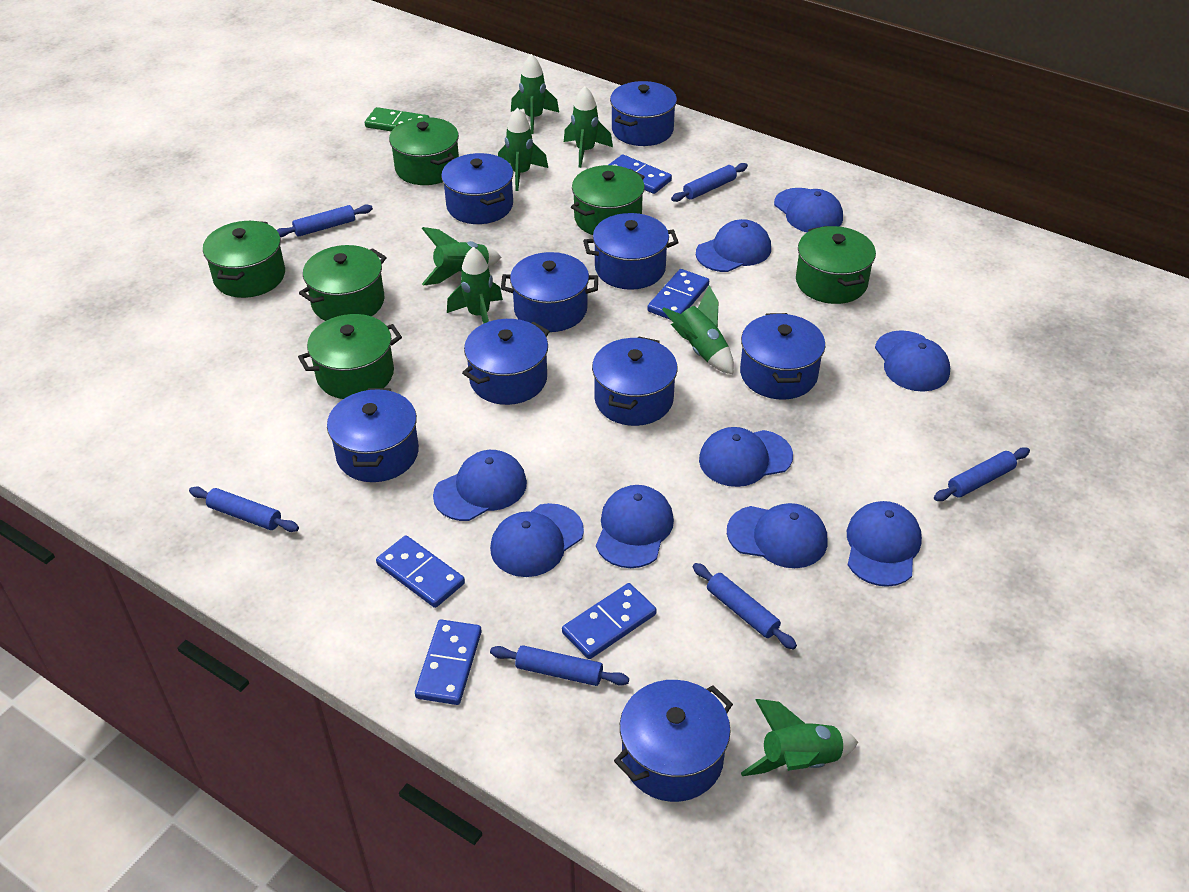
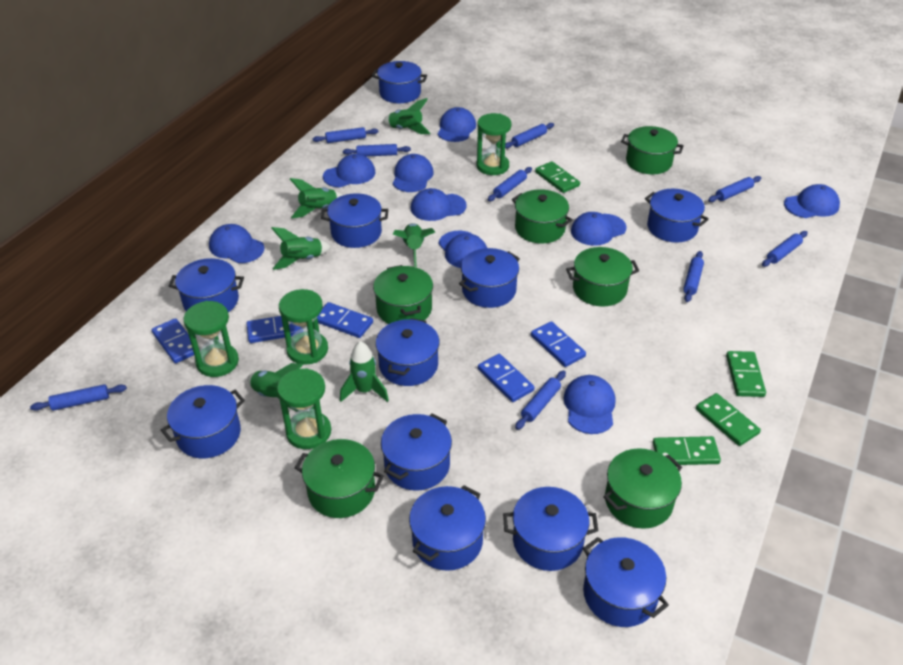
blue pot: [327,388,419,482] [441,153,513,224] [462,319,550,405] [501,252,598,332] [583,213,679,290] [592,336,678,426] [610,81,677,146] [614,680,733,802] [740,313,825,400] = 9 -> [161,385,245,458] [169,258,244,312] [321,193,388,248] [372,61,427,103] [376,318,440,386] [381,414,452,491] [409,485,486,571] [459,248,520,308] [503,487,598,571] [583,537,669,627] [645,189,709,243] = 11
blue rolling pin: [189,486,299,532] [277,205,373,237] [490,645,629,686] [671,163,748,202] [693,563,797,649] [934,447,1030,501] = 6 -> [30,384,127,411] [312,127,378,143] [343,144,411,157] [488,167,532,201] [505,123,554,148] [515,371,566,430] [683,251,704,302] [708,176,761,202] [762,231,808,267] = 9
green domino: [365,107,429,131] = 1 -> [535,161,580,193] [653,436,721,465] [696,393,761,446] [726,351,766,397] = 4
green hourglass: none = 0 -> [183,301,239,377] [277,368,331,449] [279,289,328,365] [477,113,511,175] = 4
green rocket: [422,227,501,286] [447,247,503,324] [498,108,548,191] [511,54,559,134] [564,86,613,168] [662,285,734,374] [741,699,858,776] = 7 -> [247,363,303,412] [271,227,331,270] [290,178,343,218] [340,341,389,402] [382,98,431,134] [393,223,435,267] = 6

